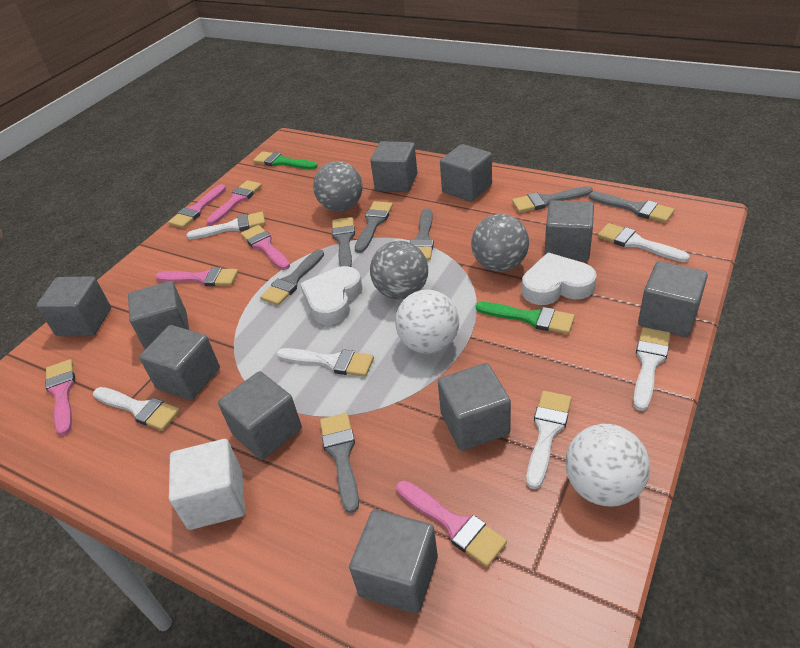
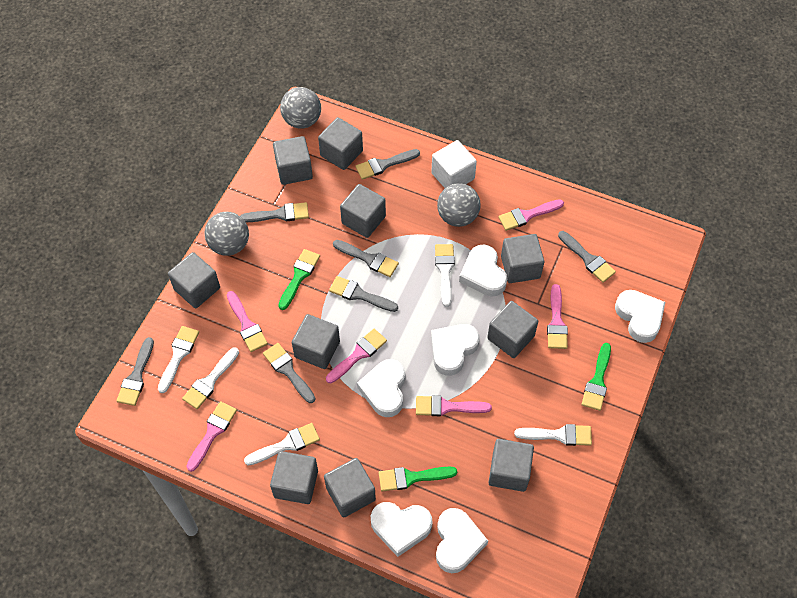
green brush: [253,151,318,169] [476,302,575,334] = 2 -> [278,249,320,310] [379,466,457,492] [582,343,611,411] = 3
white ball: [395,290,459,354] [565,424,650,507] = 2 -> none = 0
white brush: [93,387,180,431] [187,212,265,239] [277,348,374,377] [526,391,572,489] [598,223,690,262] [633,327,671,411] = 6 -> [158,326,199,393] [182,347,239,409] [244,423,320,466] [435,244,455,307] [514,424,592,446] = 5
white heart: [300,266,363,325] [522,253,597,305] = 2 -> [357,359,405,417] [371,502,433,557] [431,324,479,376] [436,508,488,573] [459,244,507,297] [615,290,665,343] = 6

